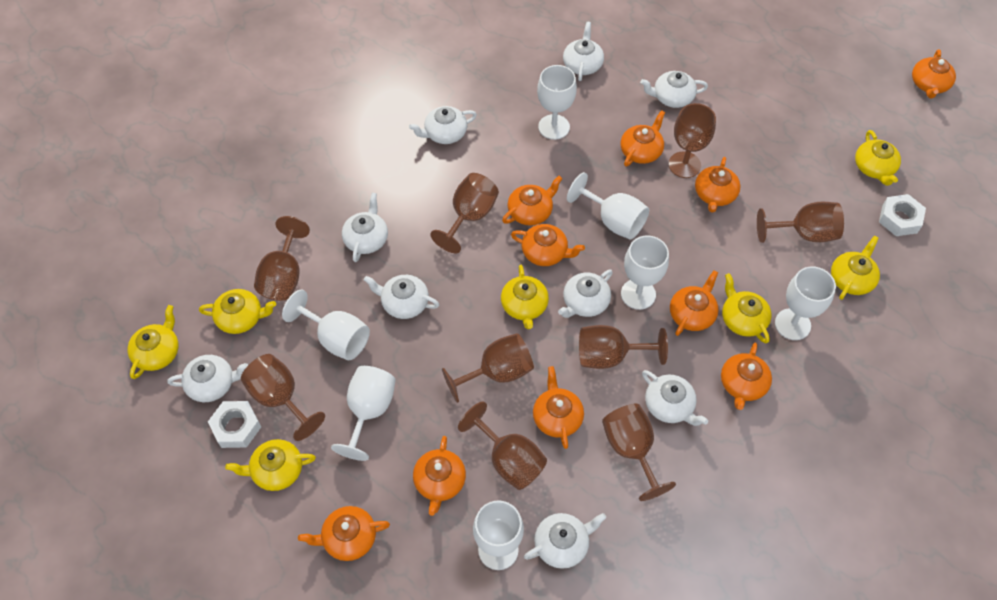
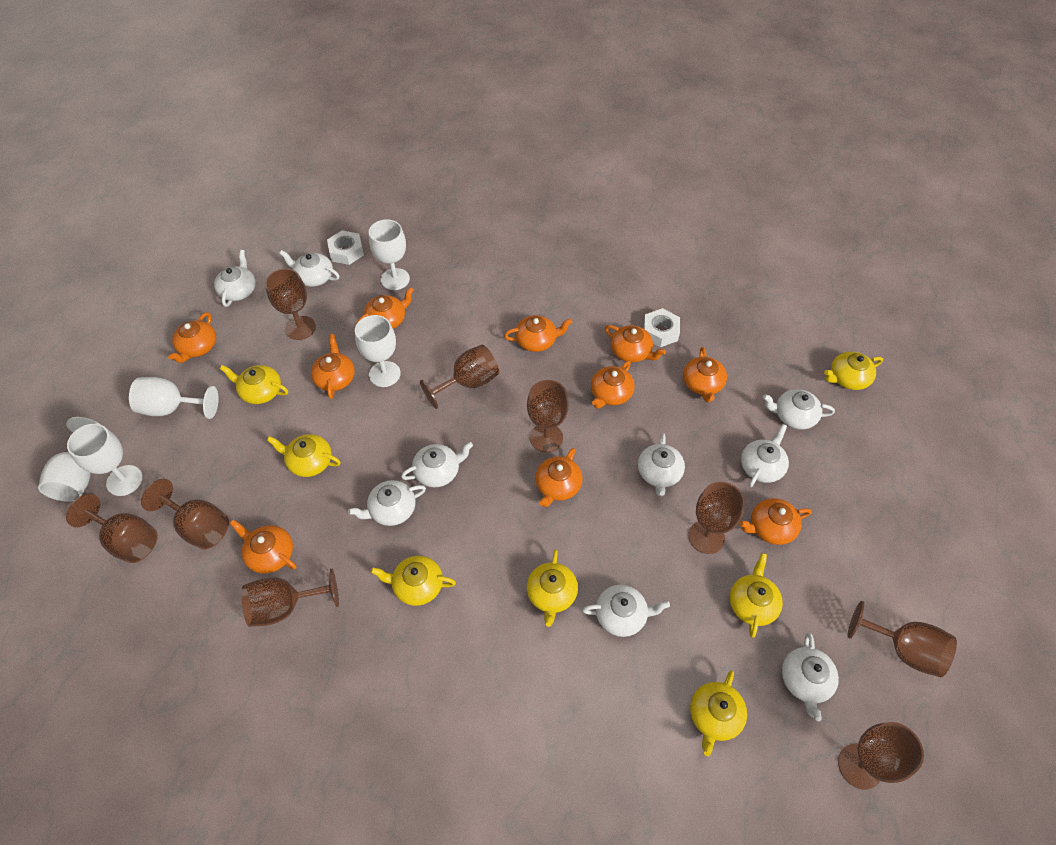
white goblet: [282,290,370,360] [331,366,396,461] [473,500,524,570] [537,65,577,140] [567,172,649,240] [621,235,669,310] [775,266,836,340] = 7 -> [38,417,99,502] [67,424,143,496] [129,377,219,419] [355,315,401,387] [369,219,410,290] = 5

